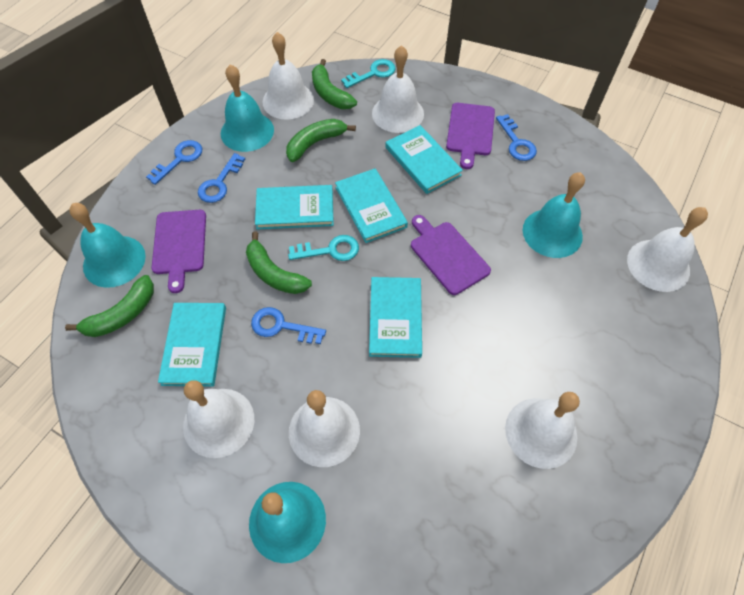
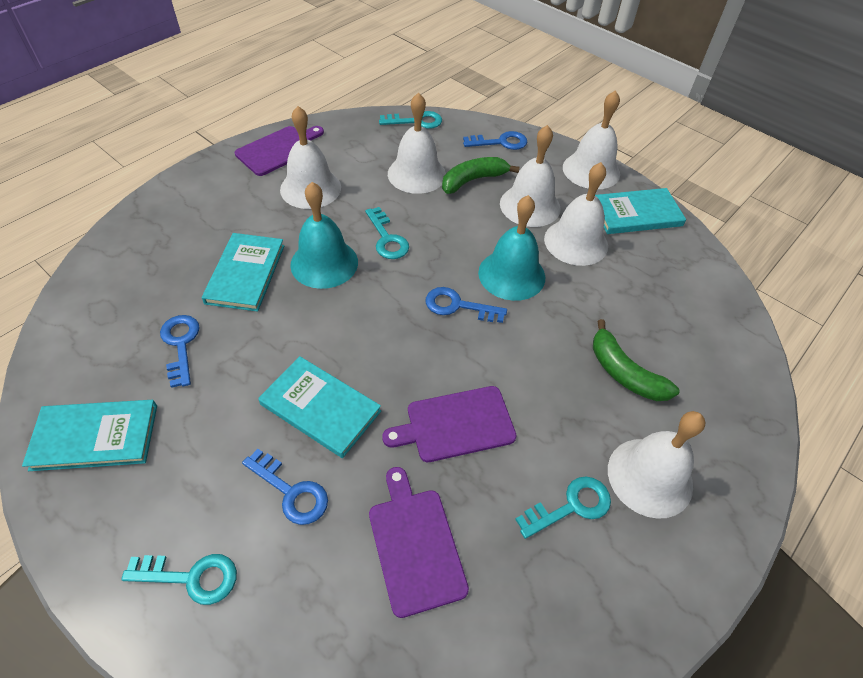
green banana: [65,275,154,337] [246,231,312,294] [286,119,356,162] [312,59,357,109] = 4 -> [442,157,520,194] [593,319,680,401] = 2
turquoise bell: [69,203,146,288] [221,64,274,152] [249,482,326,563] [523,172,585,258] = 4 -> [290,182,358,289] [478,195,545,301] = 2
turquoise book: [158,303,226,387] [255,185,334,229] [335,169,408,243] [369,277,422,358] [385,125,463,194] = 5 -> [22,400,157,471] [202,233,284,312] [258,356,381,458] [595,188,686,234] = 4
turquoise key: [288,235,359,261] [341,59,396,88] = 2 -> [121,554,237,605] [365,207,409,259] [379,111,442,129] [515,477,611,539] = 4

